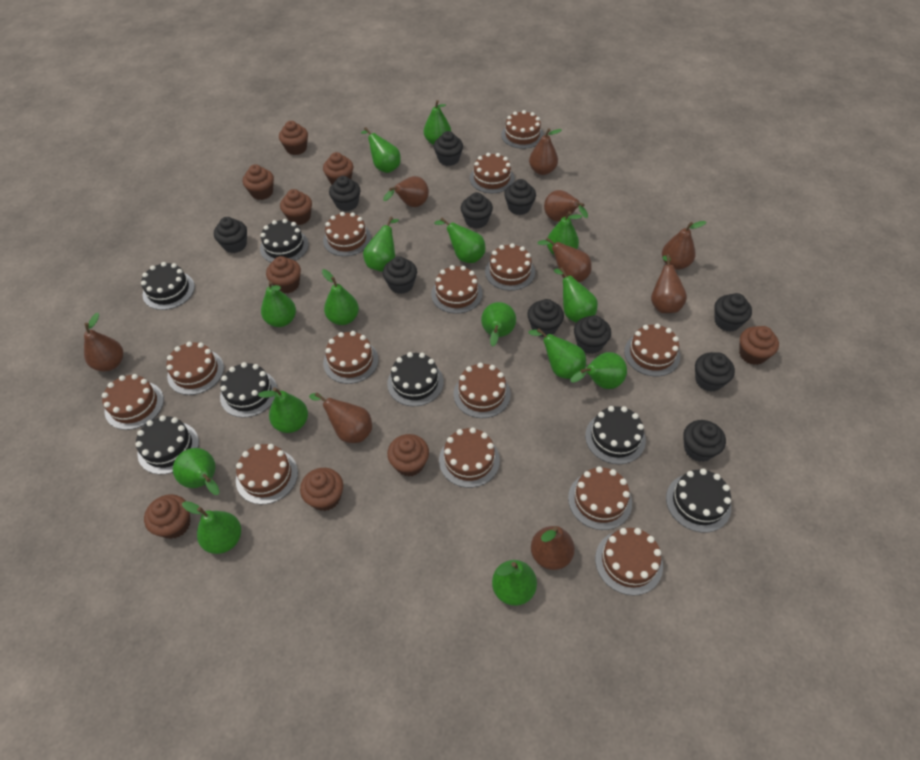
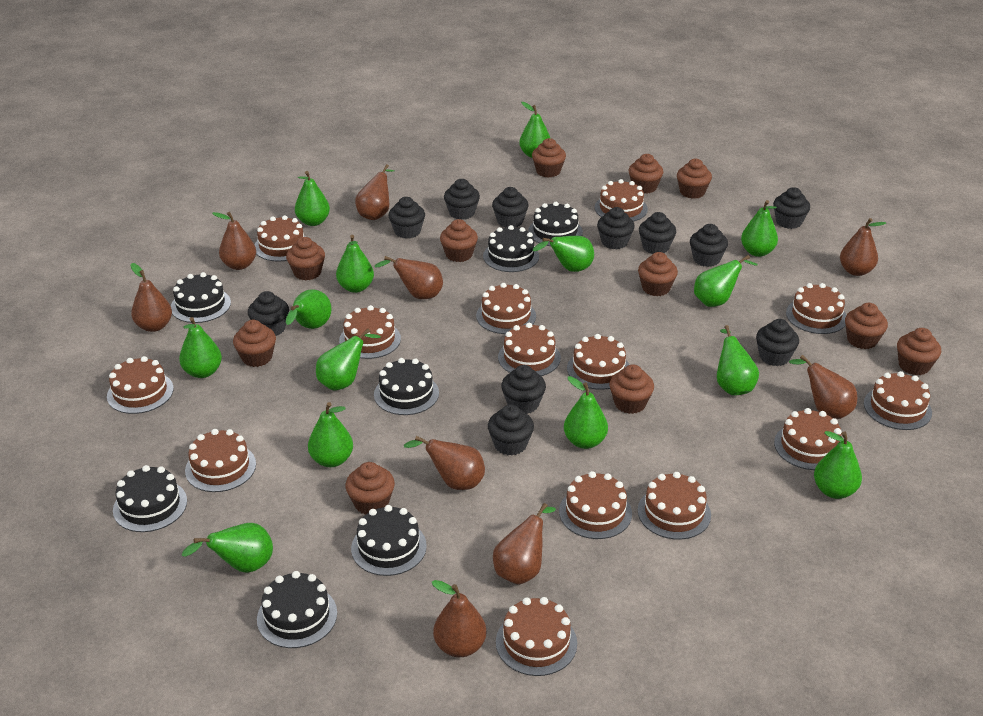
brown cupcake: [144,494,190,539] [243,165,274,200] [266,256,301,293] [279,121,308,155] [280,189,312,225] [300,468,343,511] [323,152,353,185] [387,434,429,476] [739,326,779,365] = 9 -> [233,320,276,367] [286,237,325,280] [346,462,395,515] [440,219,478,262] [532,138,566,178] [610,364,654,414] [629,154,663,194] [638,252,678,296] [677,159,712,199] [845,303,888,349] [897,328,941,375] = 11
green pear: [173,448,219,495] [182,501,241,554] [258,387,308,433] [261,281,296,327] [322,269,359,325] [361,127,401,173] [363,216,399,272] [424,100,451,145] [434,218,485,263] [481,302,516,346] [492,560,537,606] [528,328,586,379] [547,211,582,256] [554,267,598,323] [570,352,627,389] = 15 -> [179,317,222,378] [182,523,273,573] [286,289,332,329] [295,171,330,226] [308,402,353,467] [316,328,381,391] [336,235,374,293] [519,102,550,158] [533,236,594,272] [564,376,608,449] [694,255,758,307] [717,325,759,395] [741,200,778,257] [814,431,862,499] = 14

